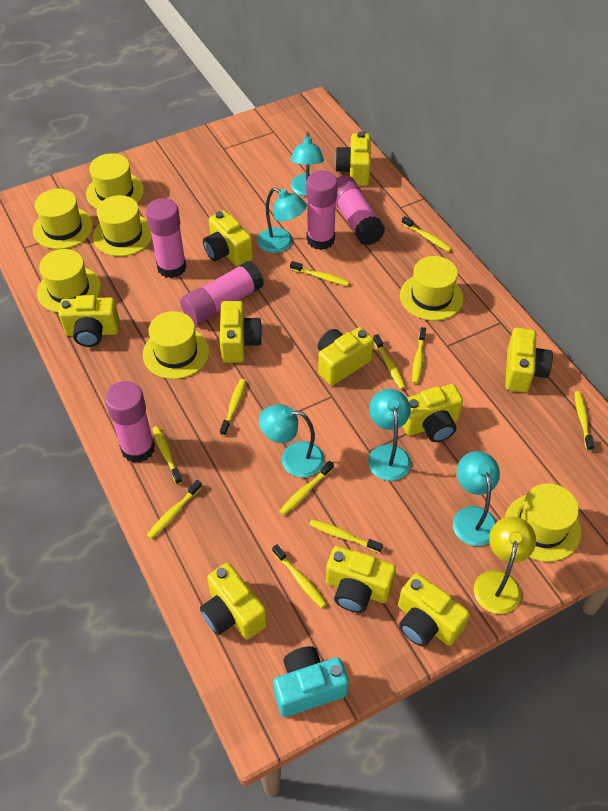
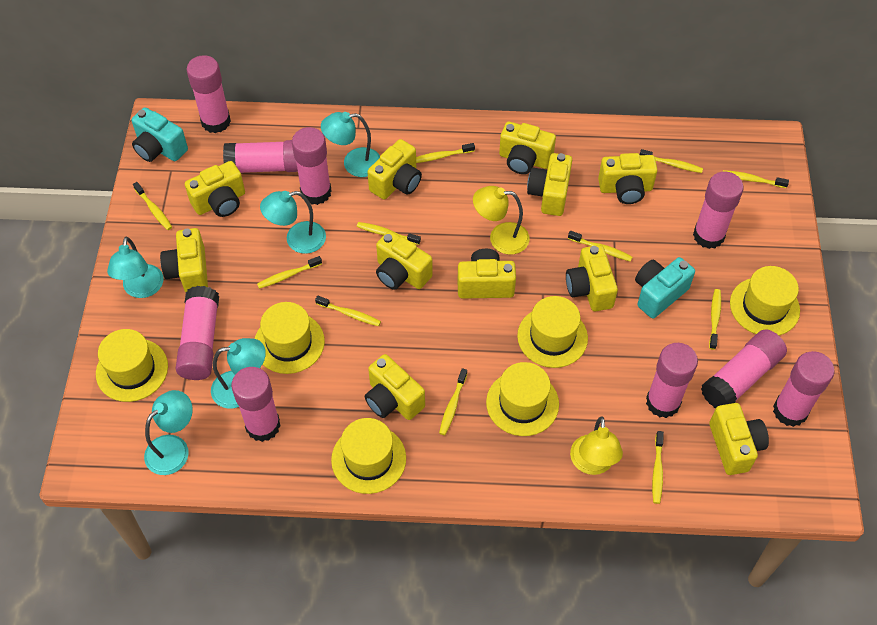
pink glue stick: [105,381,155,463] [146,198,186,278] [180,261,264,325] [306,171,338,250] [336,175,385,245] = 5 -> [176,286,219,380] [187,55,231,133] [223,140,298,173] [231,367,281,442] [292,127,332,205] [646,343,698,418] [693,172,744,249] [701,329,787,408] [773,351,835,427] = 9
turquoise camera: [274,646,349,717] = 1 -> [132,107,188,162] [635,257,695,319] = 2
yellow camera: [59,295,120,347] [200,563,267,640] [203,210,253,267] [220,301,263,363] [318,327,374,385] [326,546,396,613] [335,132,371,186] [398,573,470,647] [403,384,463,442] [505,328,553,392] = 10 -> [160,228,208,292] [185,161,245,217] [365,354,425,420] [367,139,422,200] [376,231,432,290] [457,249,516,299] [499,121,556,174] [527,153,572,216] [566,245,618,311] [598,153,658,204] [709,403,769,475] = 11
yellow hat: [33,189,93,249] [37,249,101,313] [86,153,144,209] [93,195,152,256] [143,311,209,379] [400,256,464,321] [505,483,581,562] = 7 -> [96,329,168,402] [255,302,325,374] [331,418,406,494] [486,362,559,436] [517,296,588,368] [730,266,800,335] = 6
yellow lamp: [474,516,536,614] = 1 -> [473,186,530,255] [570,416,623,475] = 2

